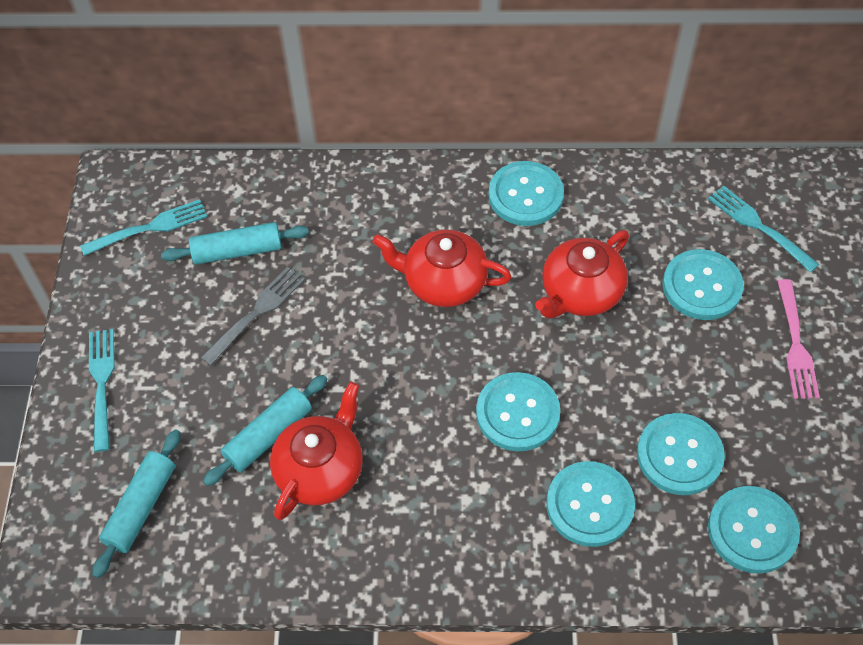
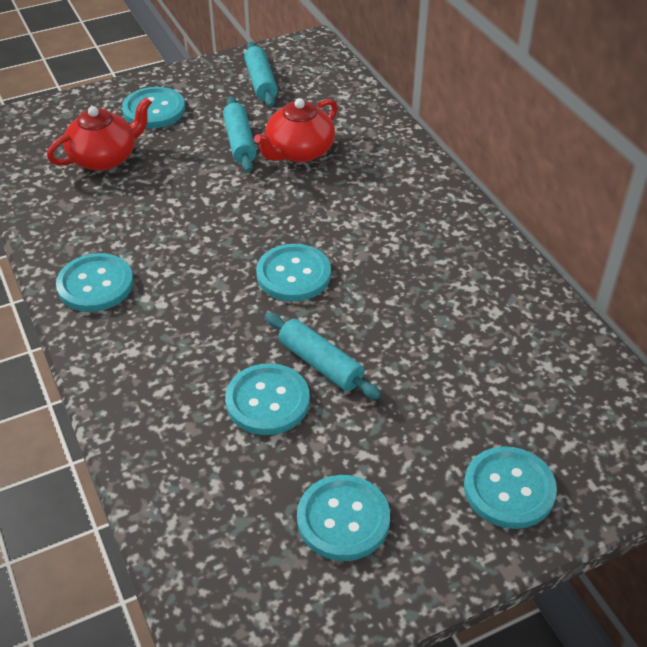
grey fork: [201,267,305,366] = 1 -> none = 0
pink fork: [777,279,820,399] = 1 -> none = 0
red teapot: [270,382,363,520] [372,229,512,307] [535,230,629,318] = 3 -> [47,97,152,171] [254,98,338,162] = 2
turquoise fork: [80,199,207,256] [89,329,114,452] [708,185,819,273] = 3 -> none = 0

